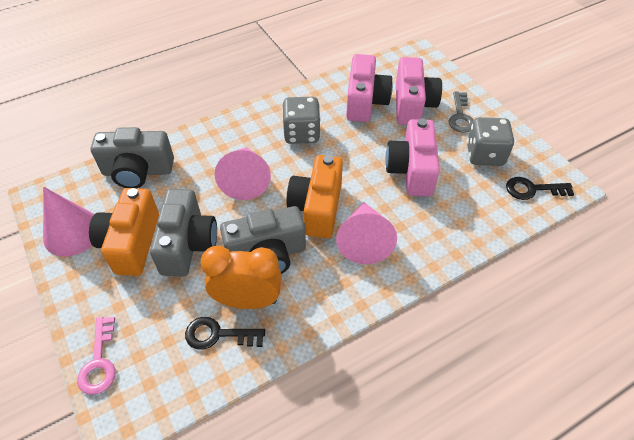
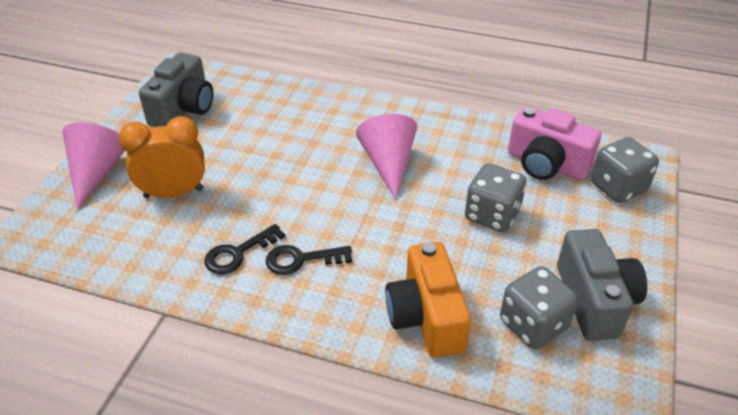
grey camera: [91,127,174,188] [150,189,217,276] [220,206,306,274] = 3 -> [139,52,213,127] [557,229,647,341] = 2
grey dice: [282,97,321,144] [467,117,514,166] = 2 -> [465,163,526,232] [500,266,578,349] [591,137,659,203] = 3
grey key: [449,92,474,133] = 1 -> none = 0
orange camera: [89,188,159,276] [286,155,343,238] = 2 -> [385,242,471,357] = 1
pink camera: [346,54,393,122] [385,118,440,196] [396,57,442,125] = 3 -> [508,106,601,180] = 1
pink cone: [43,187,94,257] [215,147,271,200] [336,202,397,264] = 3 -> [62,123,125,210] [356,114,417,200] = 2
pink key: [77,317,116,395] = 1 -> none = 0

